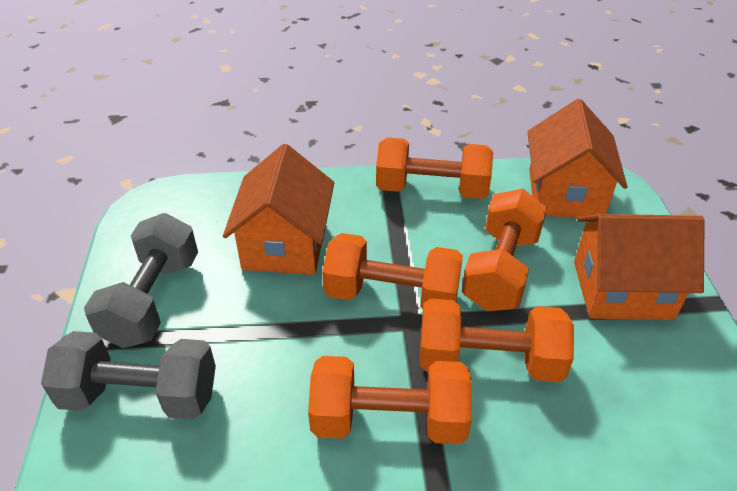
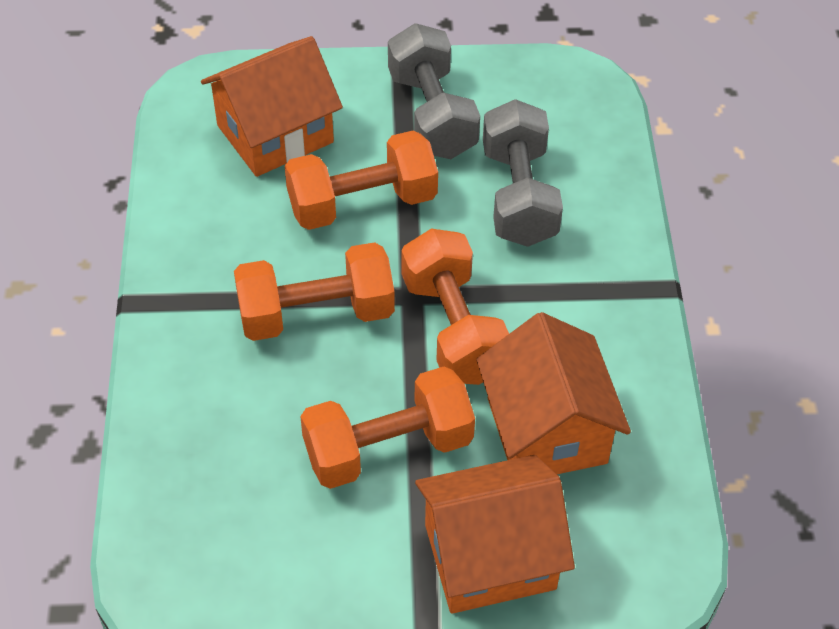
orange dumbbell: [308,356,472,444] [322,233,463,309] [376,138,493,199] [420,298,574,382] [462,189,547,311] = 5 -> [234,242,395,341] [285,130,438,230] [300,367,475,489] [402,228,509,385] = 4

